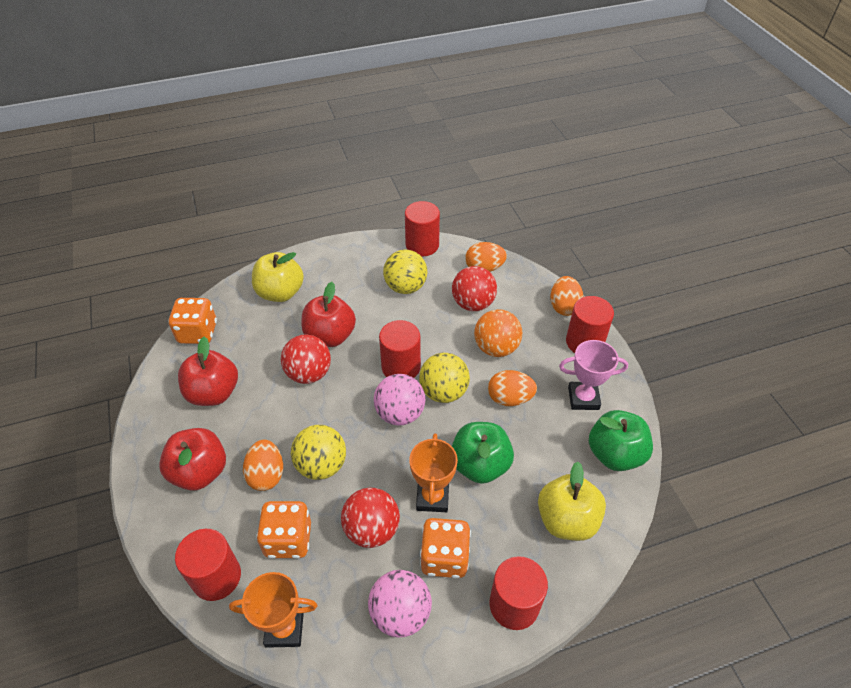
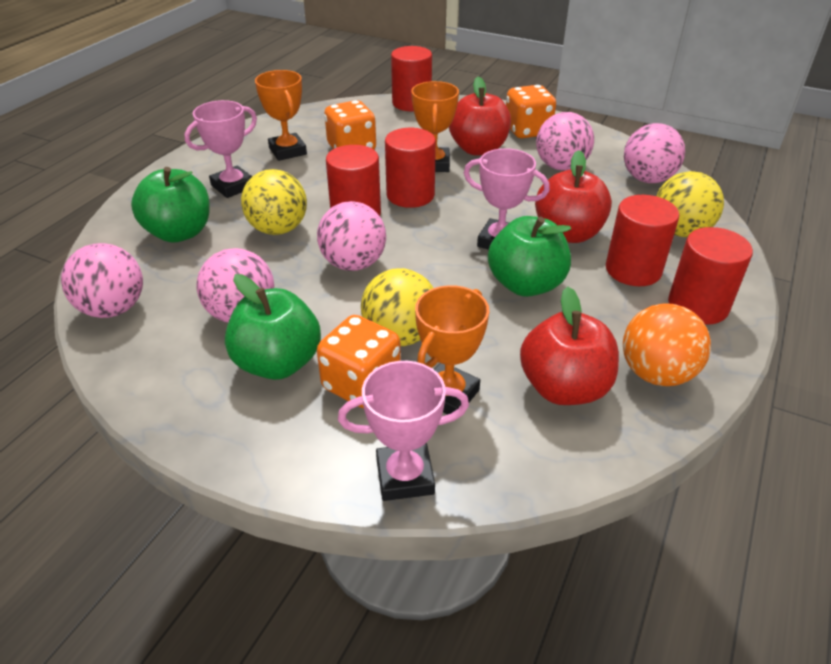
green apple: [452,422,514,484] [589,410,653,471] = 2 -> [131,167,210,243] [225,274,321,380] [488,216,571,297] = 3
orange egg: [243,439,283,491] [465,242,507,272] [488,370,537,406] [550,276,583,316] = 4 -> none = 0
orange trophy: [229,572,317,648] [409,433,458,512] = 2 -> [255,70,307,161] [411,81,459,172] [415,285,489,415] = 3
pink ball: [368,570,432,638] [374,374,425,425] = 2 -> [61,243,143,318] [197,248,274,323] [317,201,386,271] [536,112,594,171] [624,123,685,183] = 5
pink trophy: [559,340,628,410] = 1 -> [184,100,257,198] [338,361,469,501] [464,148,550,250] = 3
red ball: [281,334,331,384] [341,487,400,548] [452,266,497,311] = 3 -> none = 0
yellow apple: [252,252,304,302] [538,462,606,541] = 2 -> none = 0

